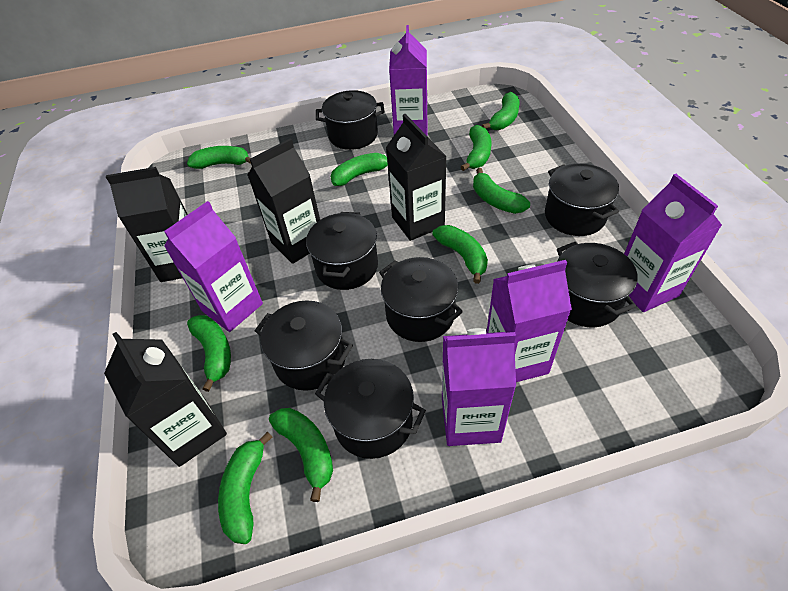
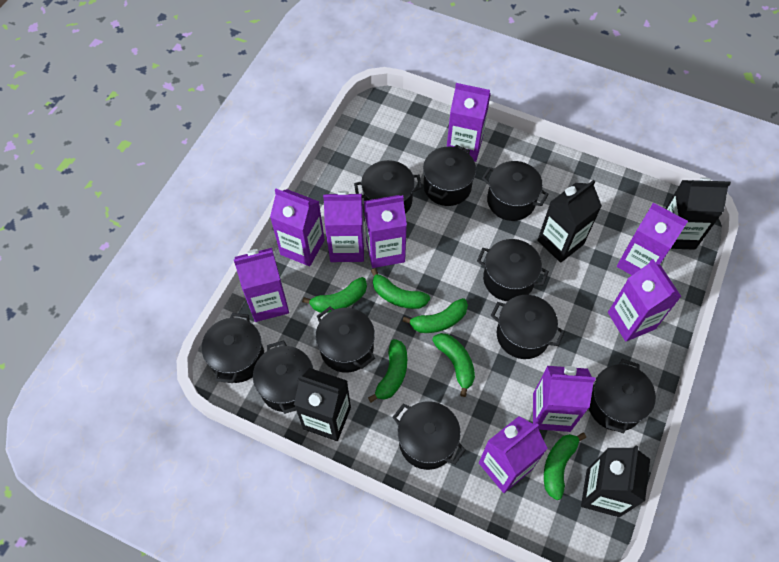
black pot: [255,300,353,391] [306,212,378,290] [315,359,426,459] [316,90,385,150] [379,257,463,342] [545,163,619,236] [557,242,637,327] = 7 -> [202,313,264,383] [253,340,313,414] [316,307,375,373] [354,160,422,214] [393,401,466,470] [423,145,476,206] [477,239,549,301] [482,161,549,221] [491,295,565,359] [589,359,656,434] = 10
green banana: [187,146,251,169] [187,315,231,392] [218,432,272,544] [269,408,333,502] [331,153,388,186] [432,225,488,284] [461,125,492,171] [473,168,530,214] [482,92,520,130] = 9 -> [302,277,367,313] [368,339,407,402] [371,268,430,309] [402,298,468,333] [432,333,475,397] [544,433,586,500] = 6
purple carton: [164,201,263,332] [389,25,428,136] [442,328,516,446] [486,260,572,382] [624,174,722,312] = 5 -> [234,248,289,322] [270,189,325,266] [323,191,364,262] [364,195,407,268] [447,83,491,162] [479,416,548,493] [533,366,595,432] [608,259,681,342] [617,203,688,275] = 9

